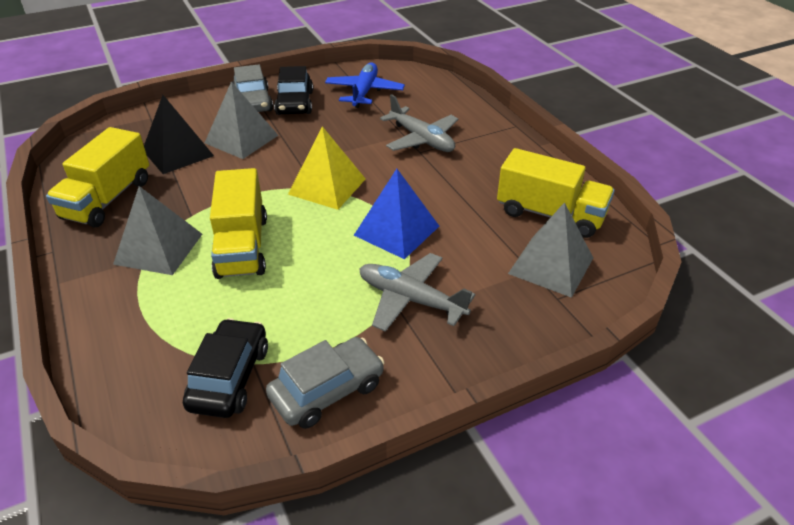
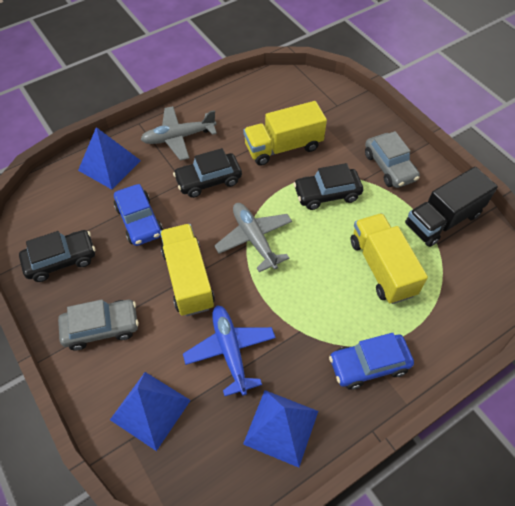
black car: [183,318,268,418] [274,66,313,115] = 2 -> [19,230,96,282] [173,148,242,198] [293,163,363,210] = 3
black pyramid: [144,95,214,174] = 1 -> none = 0
black truck: none = 0 -> [405,167,498,247] = 1
blue car: none = 0 -> [114,184,163,246] [329,333,414,390] = 2
blue pyramid: [354,169,439,259] = 1 -> [78,127,141,189] [110,372,191,451] [243,390,318,468] = 3
grey pyramid: [113,186,202,275] [205,82,279,159] [508,202,593,298] = 3 -> none = 0
yellow pyramid: [288,126,366,210] = 1 -> none = 0

